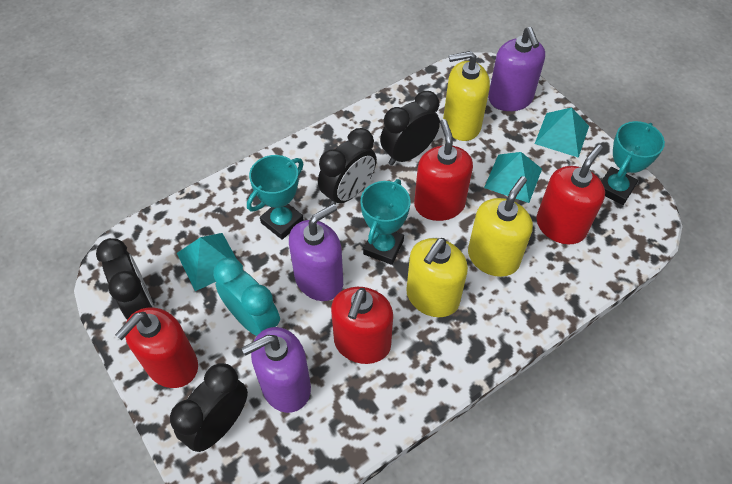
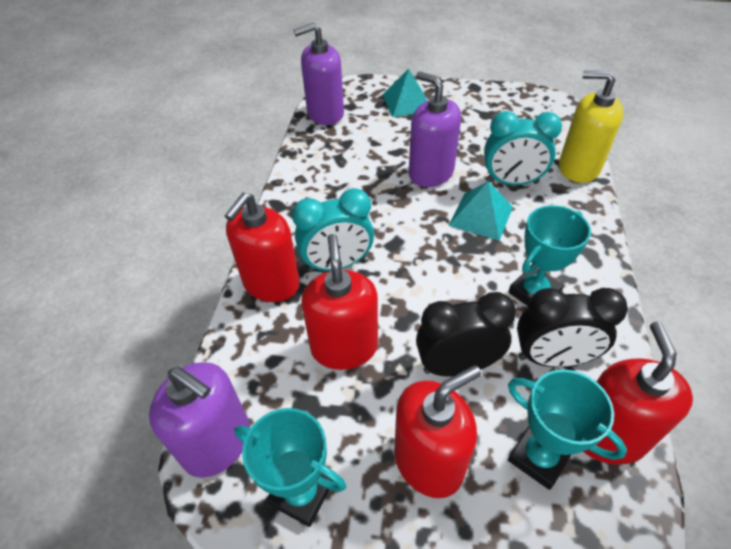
black clock: [96,238,154,320] [170,363,248,452] [318,128,377,206] [380,91,440,166] = 4 -> [416,292,516,376] [517,288,628,367] = 2
turquoise clock: [213,257,280,336] = 1 -> [292,188,374,272] [484,111,562,185] = 2
turquoise pyramid: [177,233,236,291] [484,152,542,203] [535,108,589,158] = 3 -> [383,69,427,117] [449,181,513,241] = 2
yellow soap dispenser: [406,238,468,317] [443,51,490,141] [468,176,533,277] = 3 -> [559,71,624,183] = 1

